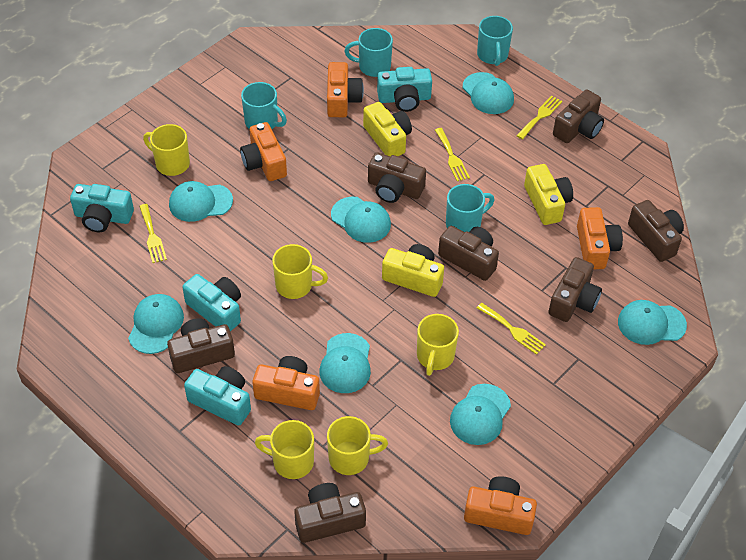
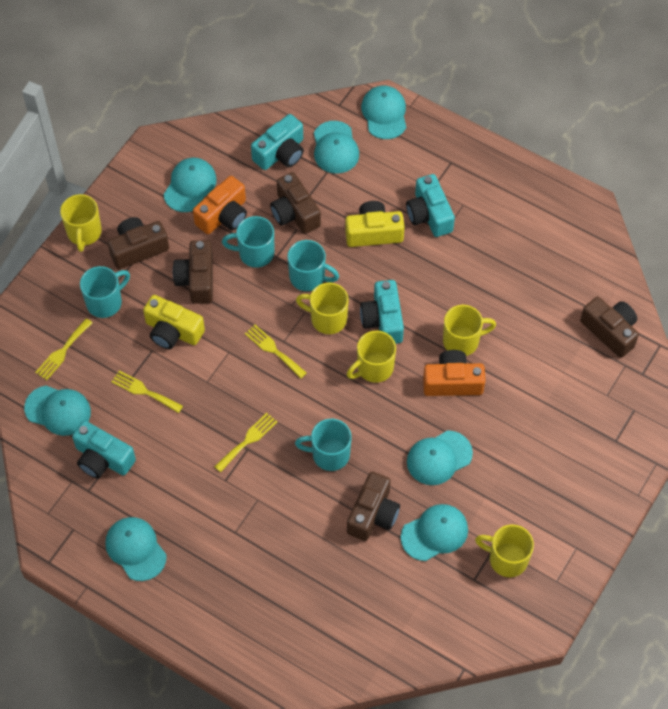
brown camera: [167,318,235,373] [294,483,366,543] [368,152,426,203] [438,226,499,281] [548,257,602,322] [553,90,604,143] [628,200,684,262] = 7 -> [108,217,169,269] [173,240,213,304] [270,172,321,234] [347,472,400,541] [580,297,639,358] = 5
orange camera: [240,122,287,181] [252,356,320,410] [327,62,364,117] [464,476,537,535] [577,207,623,269] = 5 -> [193,176,247,234] [423,350,486,396] = 2
yellow camera: [363,102,412,157] [382,244,444,297] [524,164,573,225] = 3 -> [143,295,205,349] [345,201,405,247] = 2

